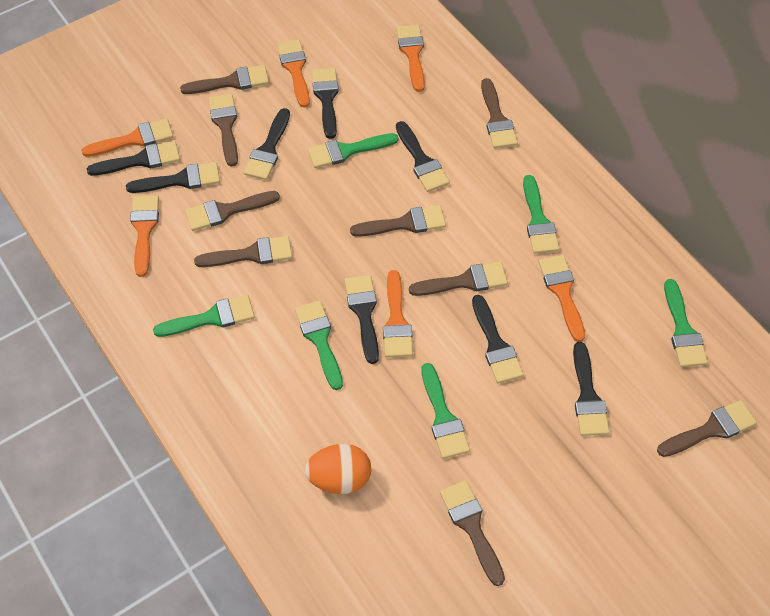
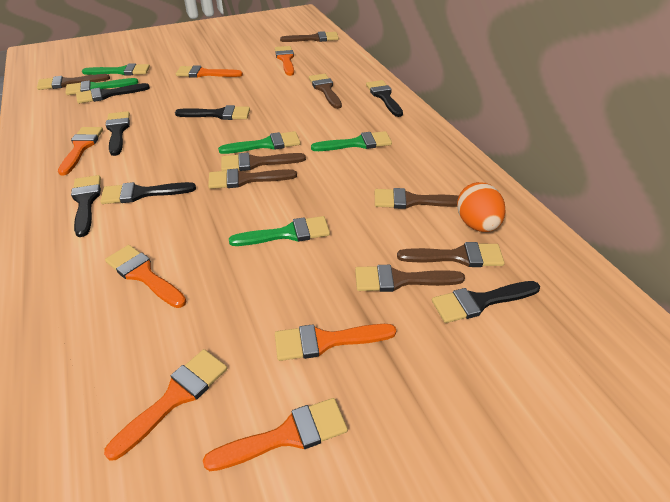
black brush: [87,141,180,176] [126,162,220,193] [244,108,290,180] [312,68,339,139] [345,275,379,364] [396,121,450,192] [472,295,524,383] [573,342,610,436] = 8 -> [71,175,101,237] [76,83,150,104] [100,182,196,204] [106,111,130,156] [175,105,250,120] [366,80,403,117] [432,281,540,323] = 7
brown brush: [180,65,269,94] [185,191,280,231] [194,236,292,267] [208,94,238,166] [350,205,446,237] [409,262,508,296] [440,480,505,586] [481,78,518,148] [657,400,757,457] = 9 -> [37,74,110,90] [208,169,297,189] [221,153,306,171] [280,31,339,42] [309,74,342,109] [355,265,465,292] [375,188,459,209] [397,242,505,267] = 8
green brush: [153,295,255,337] [295,300,343,390] [308,133,398,168] [421,363,470,459] [523,175,559,254] [664,279,708,367] = 6 -> [66,78,138,95] [82,63,150,76] [218,131,300,154] [229,216,330,246] [311,131,392,151] = 5
orange brush: [81,118,174,157] [130,195,159,277] [277,39,310,108] [383,270,413,357] [396,25,425,92] [538,255,585,342] = 6 -> [58,127,103,175] [104,349,227,460] [105,245,186,308] [176,65,243,78] [203,398,348,471] [275,46,294,76] [275,324,396,361] = 7

